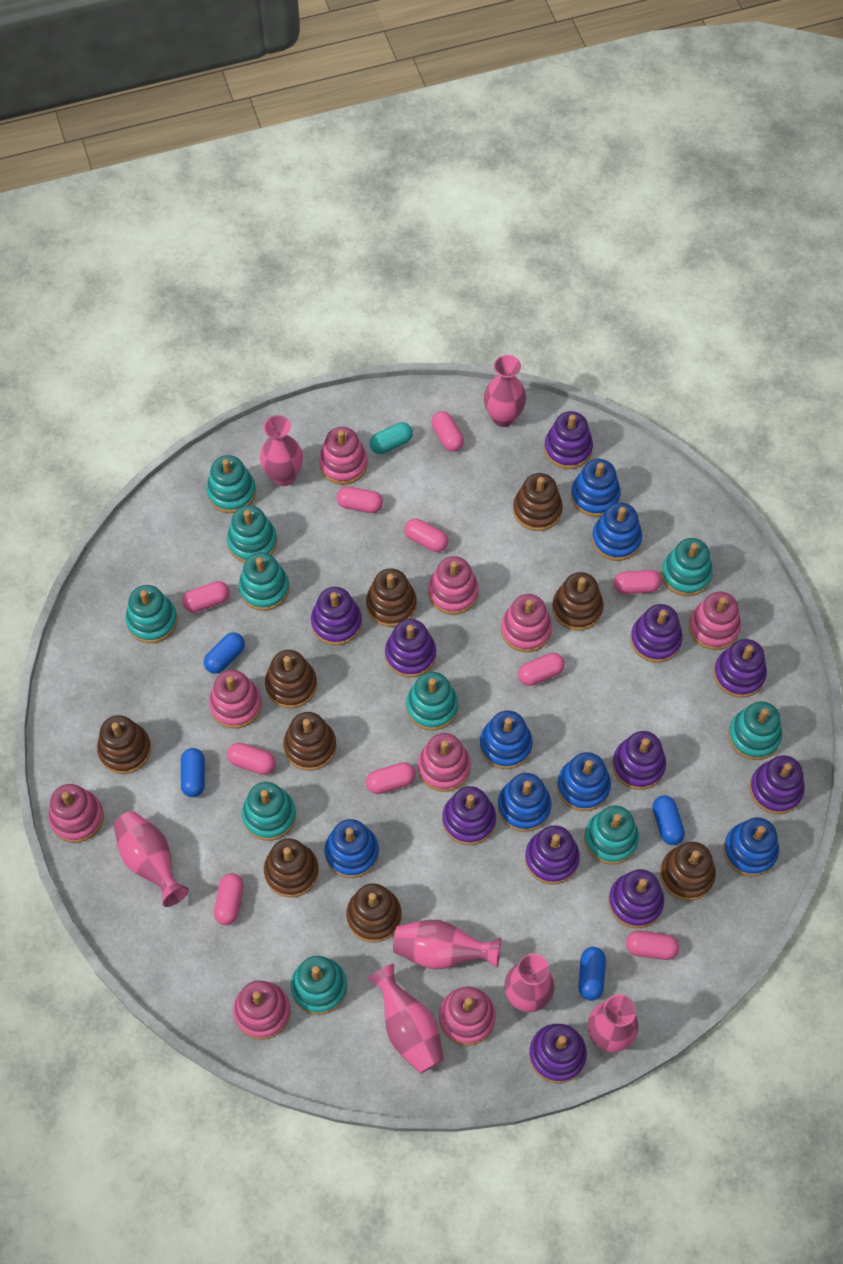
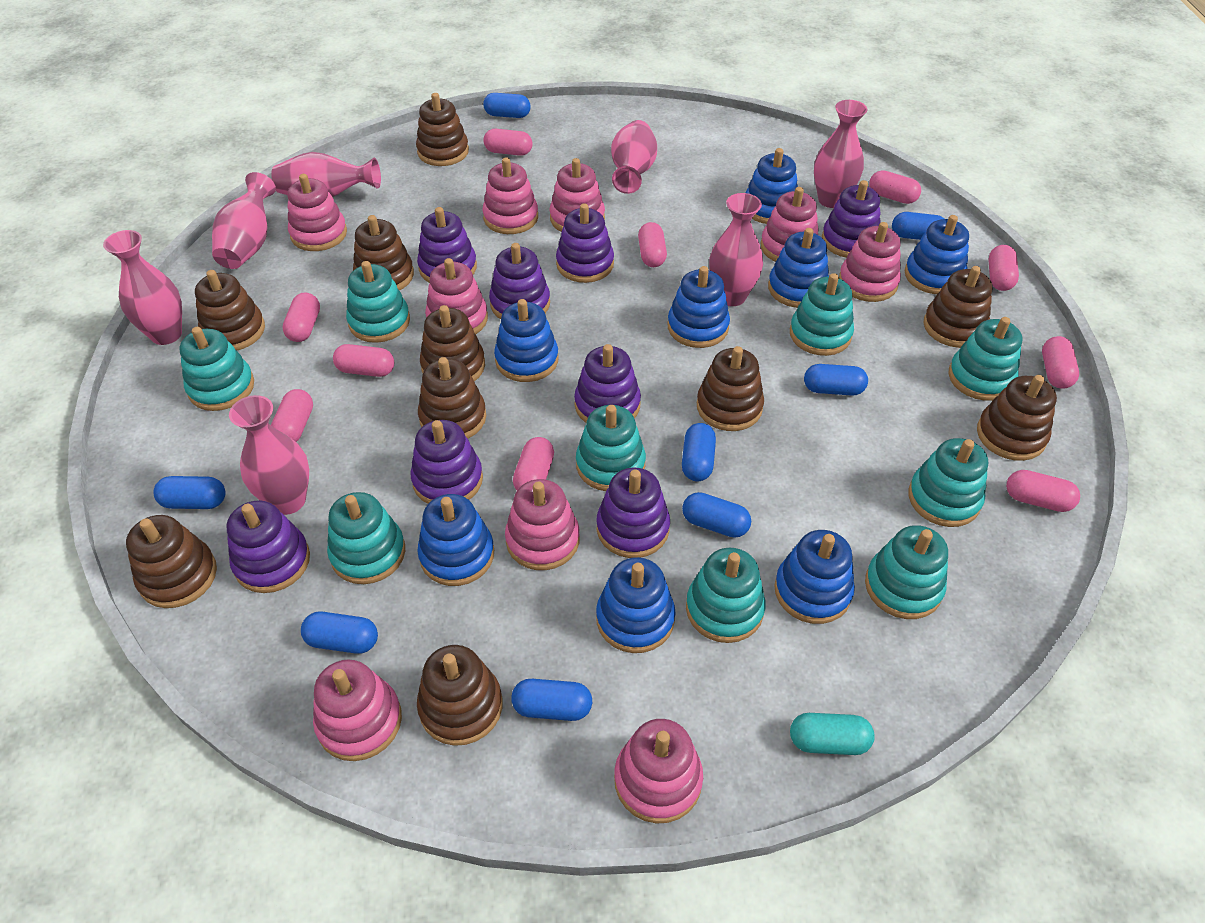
blue capsule: [181,748,205,797] [204,632,245,674] [578,947,606,1001] [652,796,685,845] = 4 -> [153,476,225,509] [301,612,378,654] [483,93,530,118] [512,679,592,721] [682,423,716,481] [682,492,751,538] [804,364,868,396] [892,212,944,240] = 8
blue stacking toy: [325,819,379,878] [480,710,533,769] [497,773,552,832] [557,752,611,811] [571,459,621,517] [592,503,642,561] [723,817,779,876] = 7 -> [417,494,494,586] [494,299,559,382] [596,557,676,653] [668,266,730,348] [745,148,798,224] [768,228,829,308] [774,530,855,624] [905,215,969,294] = 8
brown stacking toy: [97,715,151,774] [264,838,319,898] [265,650,317,708] [283,712,337,771] [346,883,402,942] [366,568,417,627] [513,473,563,531] [552,572,603,631] [660,842,716,901] = 9 -> [126,515,217,608] [195,270,265,351] [353,215,414,290] [416,93,469,166] [417,645,502,746] [418,357,486,439] [420,305,485,381] [697,346,764,431] [924,266,993,348] [977,375,1057,461] = 10
purple stacking toy: [311,587,362,645] [385,619,436,677] [442,786,496,845] [525,825,580,885] [529,1024,587,1083] [544,411,593,469] [608,869,664,928] [612,731,666,790] [631,604,683,663] [714,639,767,698] [750,755,805,814] = 11 -> [226,500,310,593] [411,420,483,504] [417,207,477,283] [489,243,550,319] [556,204,614,283] [574,344,641,423] [596,468,670,558] [822,180,881,258] = 8
turquoise stacking toy: [126,585,178,643] [206,455,256,513] [227,505,277,563] [238,552,290,611] [242,782,296,841] [291,956,347,1015] [406,672,458,730] [584,806,639,865] [661,538,713,596] [728,701,782,760] = 10 -> [180,327,254,411] [327,492,405,584] [346,261,410,343] [576,405,646,491] [686,548,766,643] [790,273,854,356] [865,525,948,619] [908,438,988,527] [948,317,1022,401] = 9

